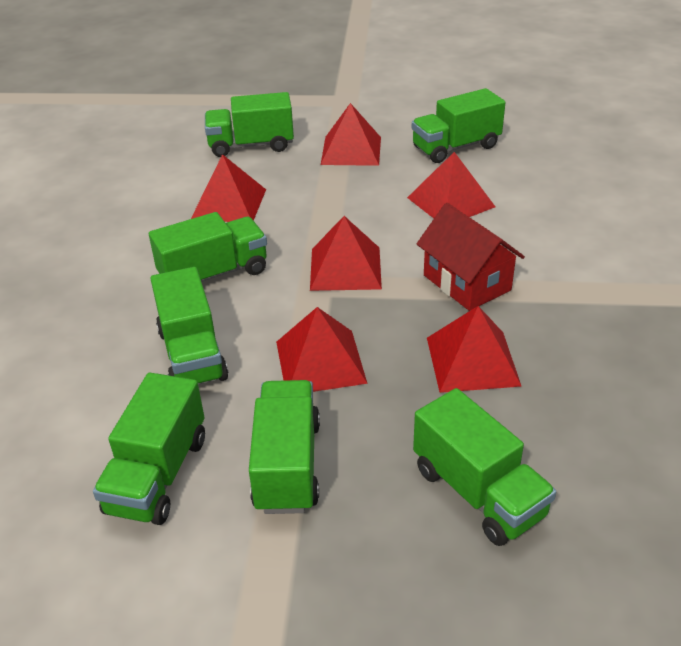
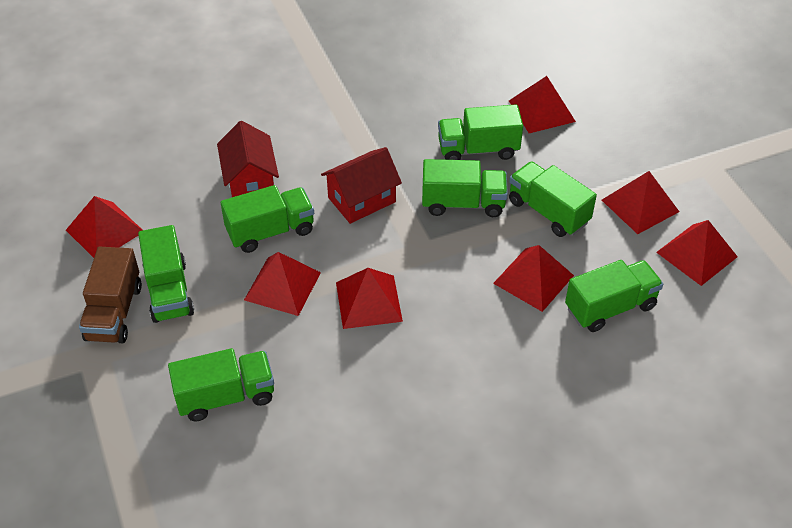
brown truck: none = 0 -> [79,247,142,343] = 1
red house: [417,203,525,311] = 1 -> [217,121,279,197] [321,147,402,224] = 2
red pyramid: [191,154,266,222] [276,307,368,392] [310,216,382,291] [321,103,381,166] [407,152,495,218] [427,306,522,393] = 6 -> [66,196,143,258] [244,252,321,316] [336,268,403,329] [493,245,574,312] [509,76,576,133] [602,171,679,234] [656,220,738,286] = 7

